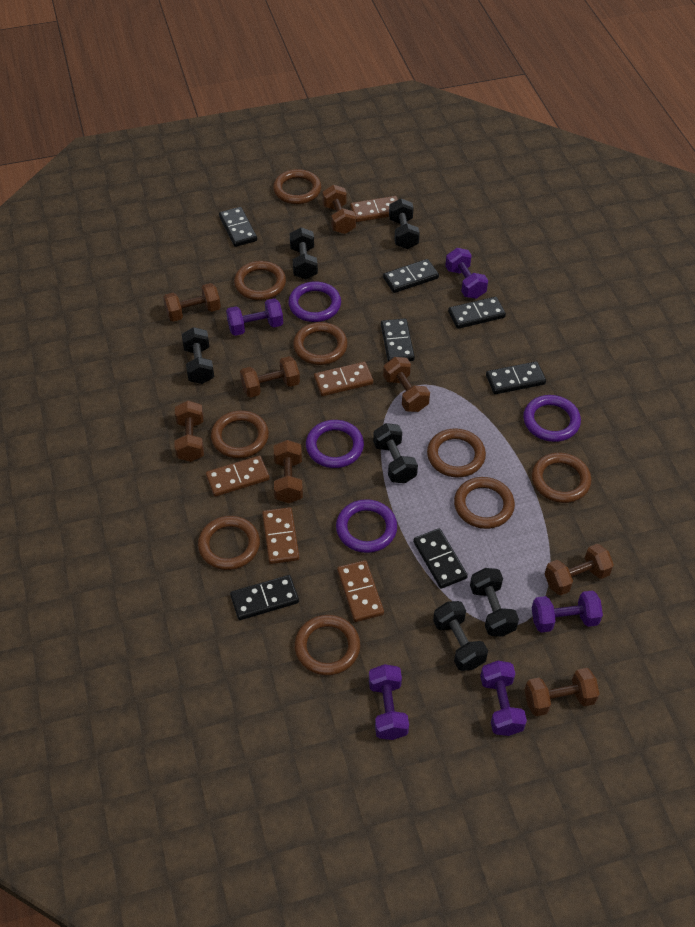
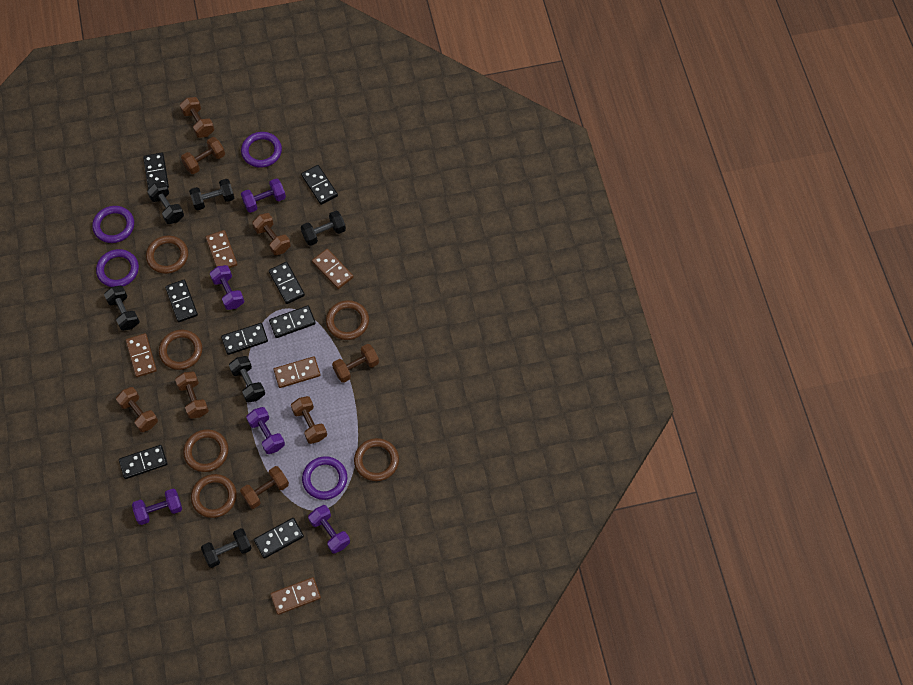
black domino: [219,207,257,247] [230,575,299,620] [381,318,415,361] [383,259,439,293] [413,528,468,589] [448,297,506,329] [486,361,546,394] = 7 -> [119,445,167,479] [143,152,169,189] [165,280,198,322] [221,323,268,355] [254,518,304,559] [269,262,305,304] [269,305,316,338] [301,165,338,205] = 8
brown ring: [198,516,260,570] [211,410,269,458] [234,261,286,300] [273,169,322,204] [293,322,348,365] [294,615,360,676] [427,428,486,477] [454,477,515,529] [532,453,592,503] = 9 -> [146,235,188,274] [159,330,202,370] [183,429,228,472] [191,474,237,518] [326,300,369,340] [354,438,399,481] = 6

